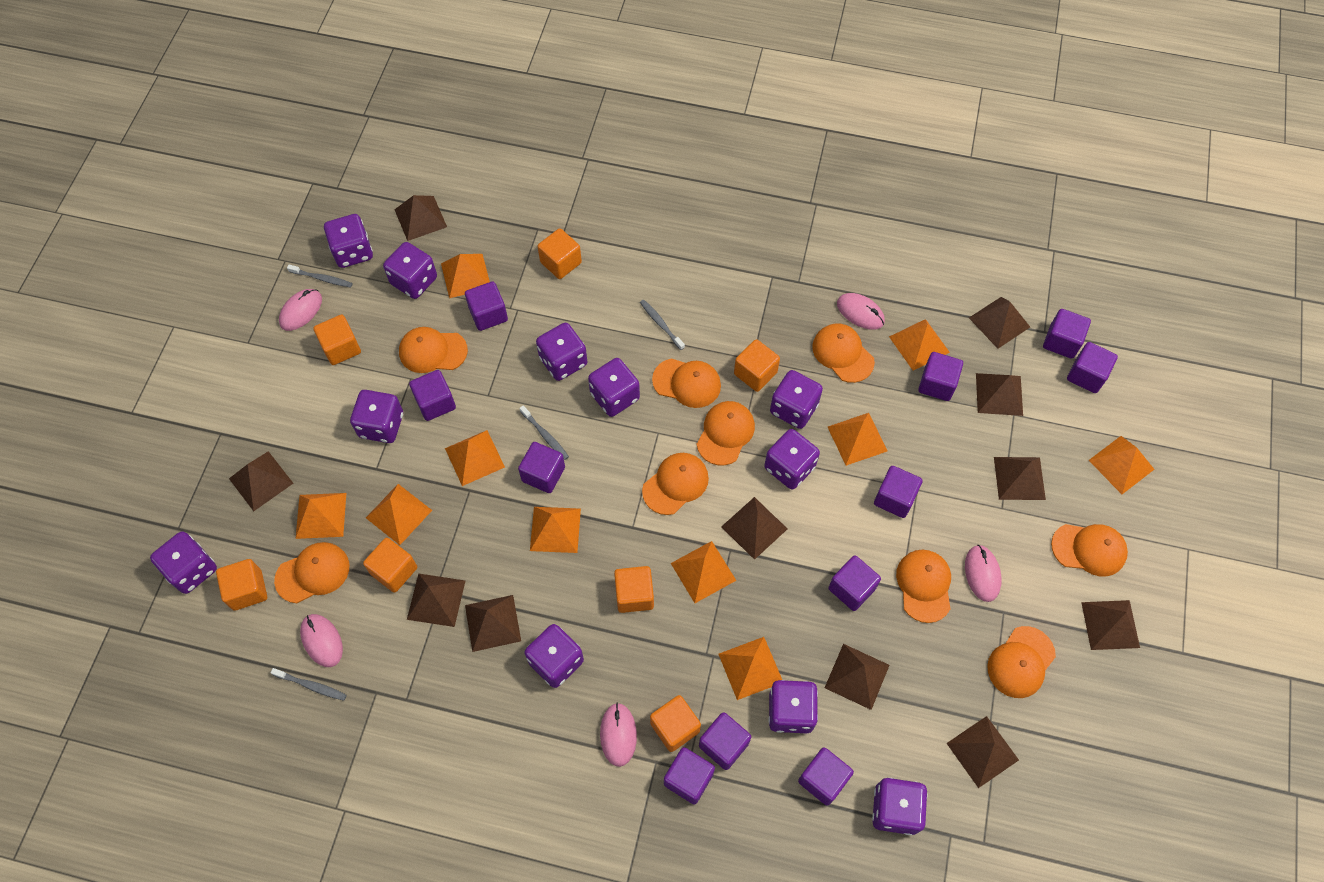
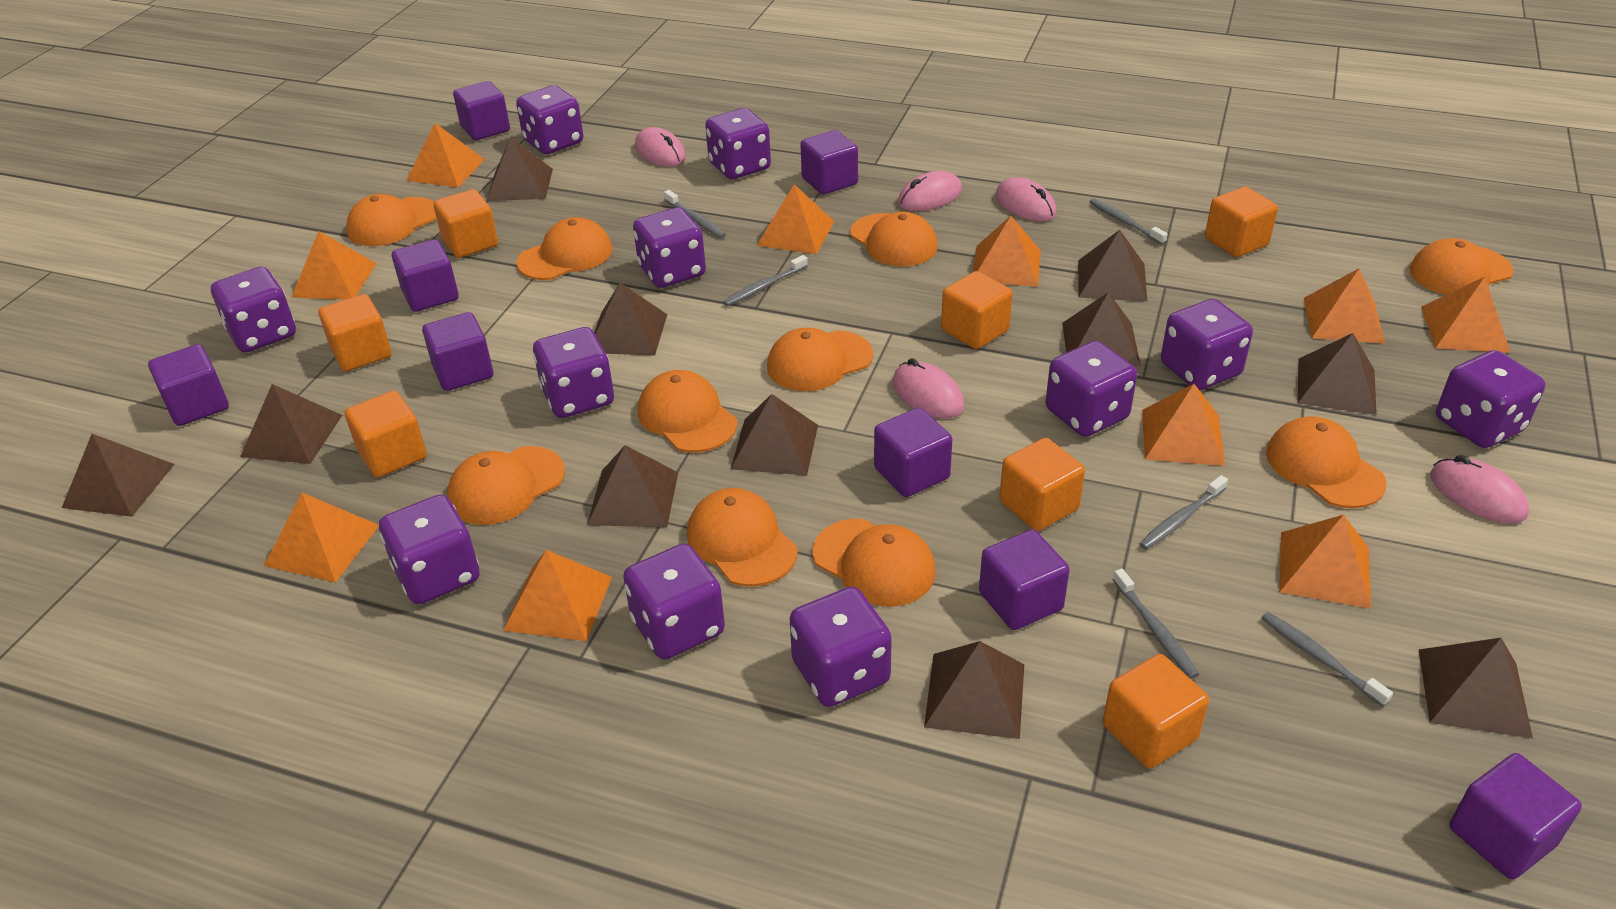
grey toothbrush: [271,668,347,701] [287,265,353,288] [520,406,569,460] [640,300,685,350] = 4 -> [664,190,726,238] [723,255,808,306] [1090,199,1168,245] [1113,569,1199,679] [1139,475,1228,550] [1262,612,1393,707] = 6
orange cap: [274,542,349,603] [399,327,468,373] [642,453,709,515] [652,358,721,408] [697,401,755,465] [812,324,875,383] [896,550,951,623] [987,626,1056,698] [1051,524,1128,577] = 9 -> [346,194,437,246] [447,446,565,525] [516,217,613,280] [638,370,737,452] [687,488,797,587] [767,328,873,391] [813,519,936,606] [850,212,938,266] [1266,416,1387,508] [1410,238,1513,295] = 10
purple cube: [409,370,456,421] [465,281,508,331] [518,442,565,493] [664,747,715,804] [699,712,751,770] [798,747,854,806] [828,556,881,611] [874,466,923,518] [918,352,963,401] [1043,309,1091,359] [1067,342,1118,393] = 11 -> [148,344,229,426] [392,239,459,312] [422,312,493,391] [453,81,510,140] [800,130,858,195] [874,407,952,497] [979,529,1070,630] [1449,753,1582,879] = 8

